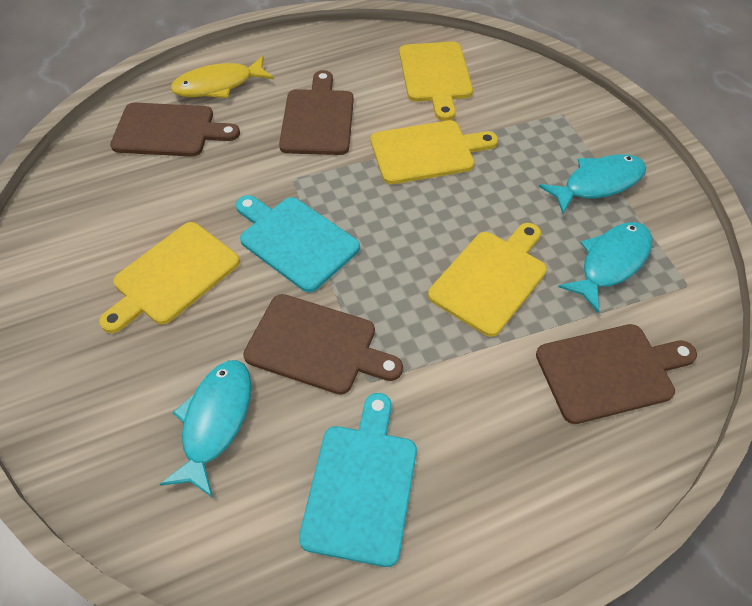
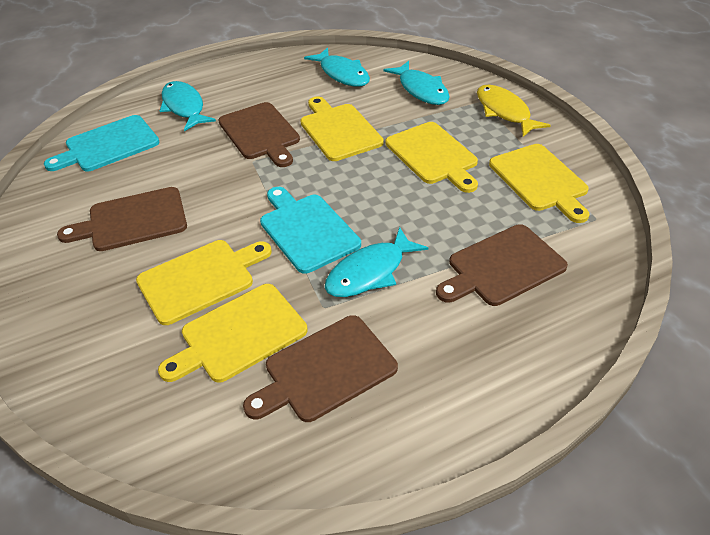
turquoise fish: [160,360,251,498] [539,154,646,214] [558,222,652,313] = 3 -> [160,81,216,131] [304,47,370,87] [325,227,428,297] [383,61,450,105] = 4
yellow cutting board: [99,222,240,333] [371,120,498,184] [399,42,473,121] [428,223,547,337] = 4 -> [136,240,272,325] [158,284,308,383] [300,96,384,161] [385,122,478,193] [489,144,589,223] = 5

